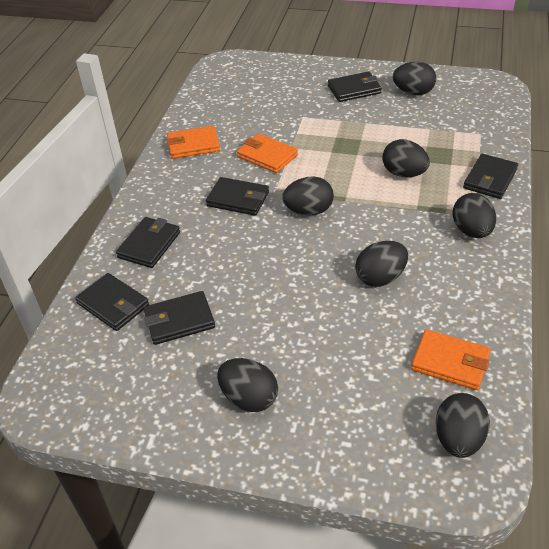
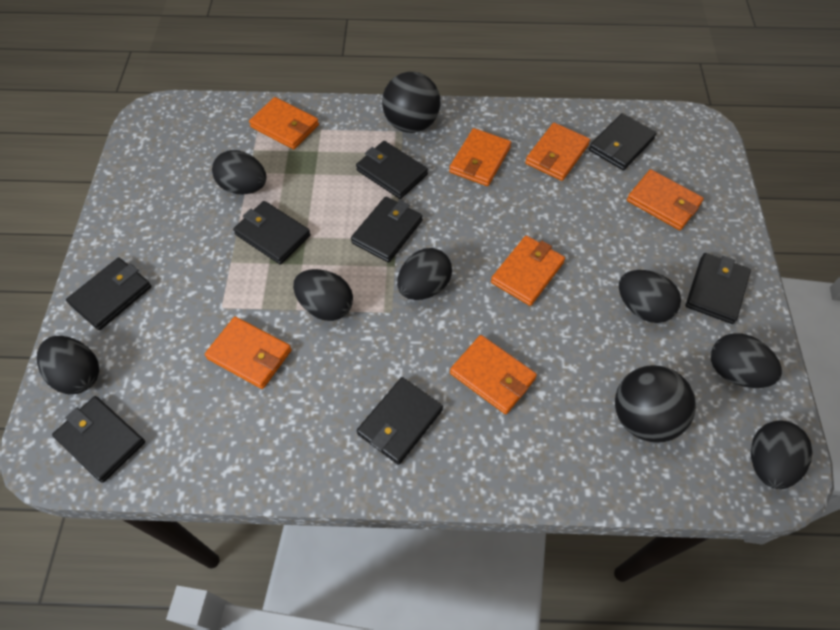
black ball: none = 0 -> [382,72,441,133] [615,365,696,443] = 2
black wallet: [75,273,149,331] [116,217,180,268] [144,291,215,345] [206,177,269,216] [328,71,382,102] [463,154,518,199] = 6 -> [52,396,145,483] [66,258,152,330] [233,201,311,264] [351,196,423,262] [356,141,428,199] [357,377,443,465] [589,113,657,170] [686,253,751,324] = 8
orange wallet: [166,126,220,159] [237,133,298,173] [411,329,491,390] = 3 -> [205,317,292,389] [249,97,319,149] [449,128,511,186] [450,335,537,414] [491,235,565,306] [525,123,590,181] [627,169,704,230] = 7

